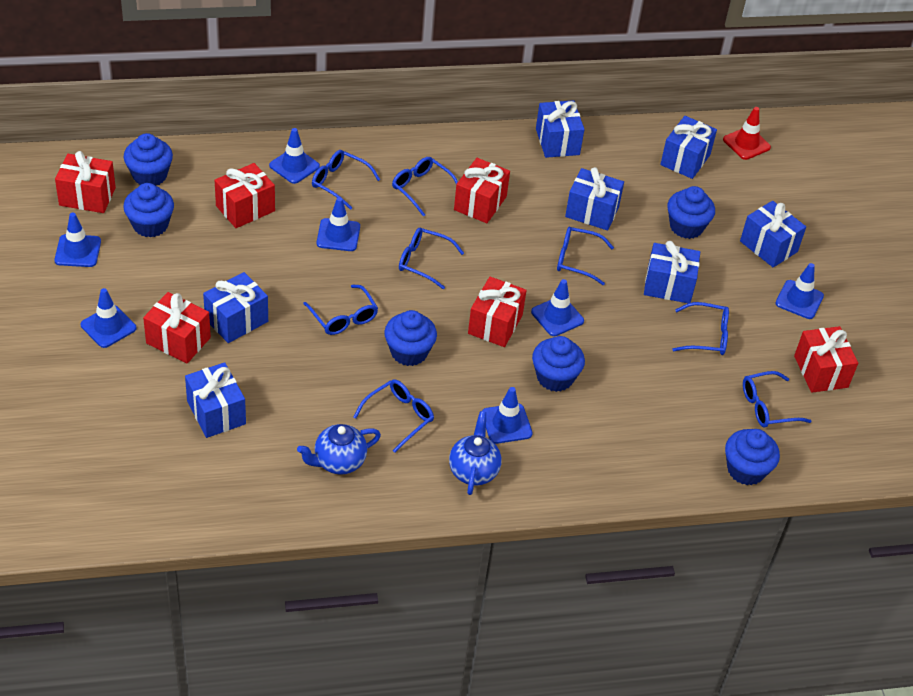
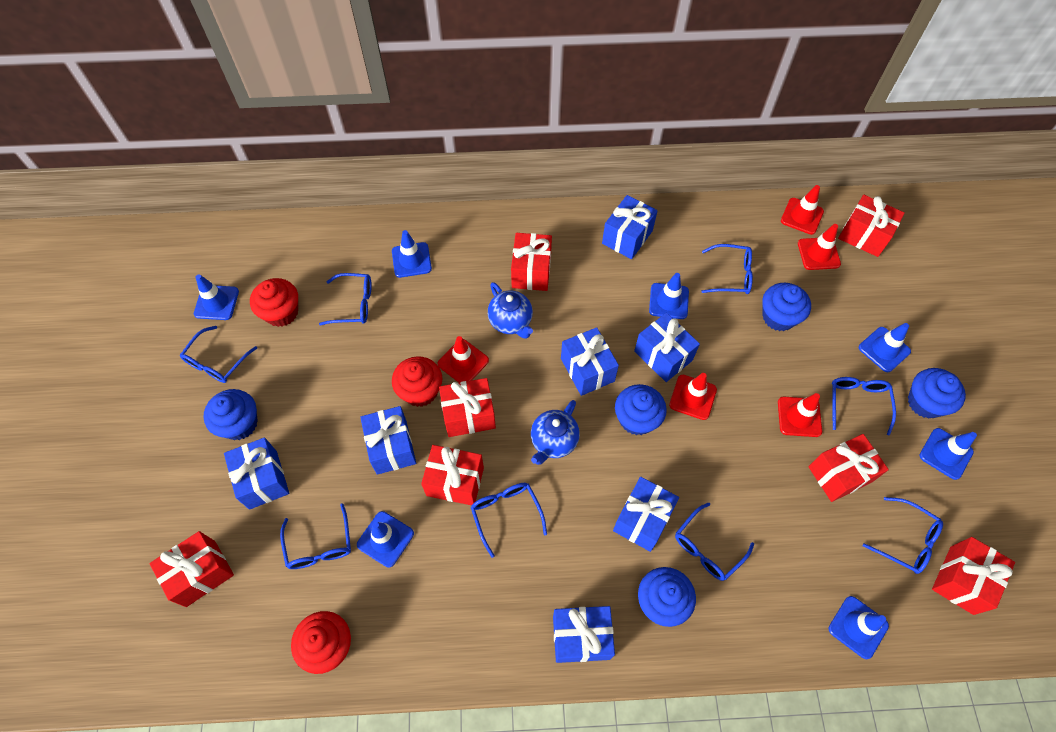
blue cupcake: [123,133,173,186] [123,183,174,237] [384,310,437,366] [532,336,585,392] [667,186,715,239] [725,429,780,485] = 6 -> [203,389,258,440] [615,384,667,435] [638,567,696,627] [762,283,811,331] [908,368,966,419] = 5
red cupcake: none = 0 -> [250,278,298,327] [291,611,351,674] [392,356,442,407] = 3
red gift: [55,151,116,213] [143,292,211,364] [215,163,275,228] [454,158,510,223] [468,277,527,347] [794,326,858,393] = 6 -> [150,531,234,607] [421,445,484,505] [439,378,496,437] [511,233,552,291] [808,434,889,502] [838,195,905,257] [932,537,1015,615] = 7
red traffic cone: [723,107,771,160] = 1 -> [438,336,489,383] [669,373,717,420] [778,393,822,437] [781,185,824,235] [798,224,841,270] = 5

